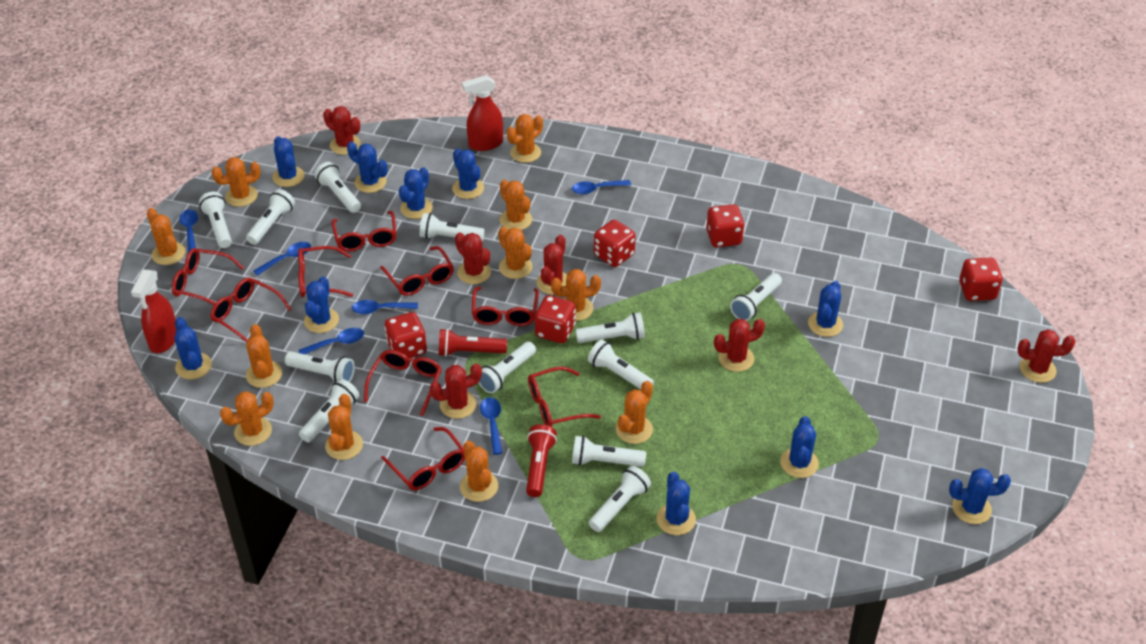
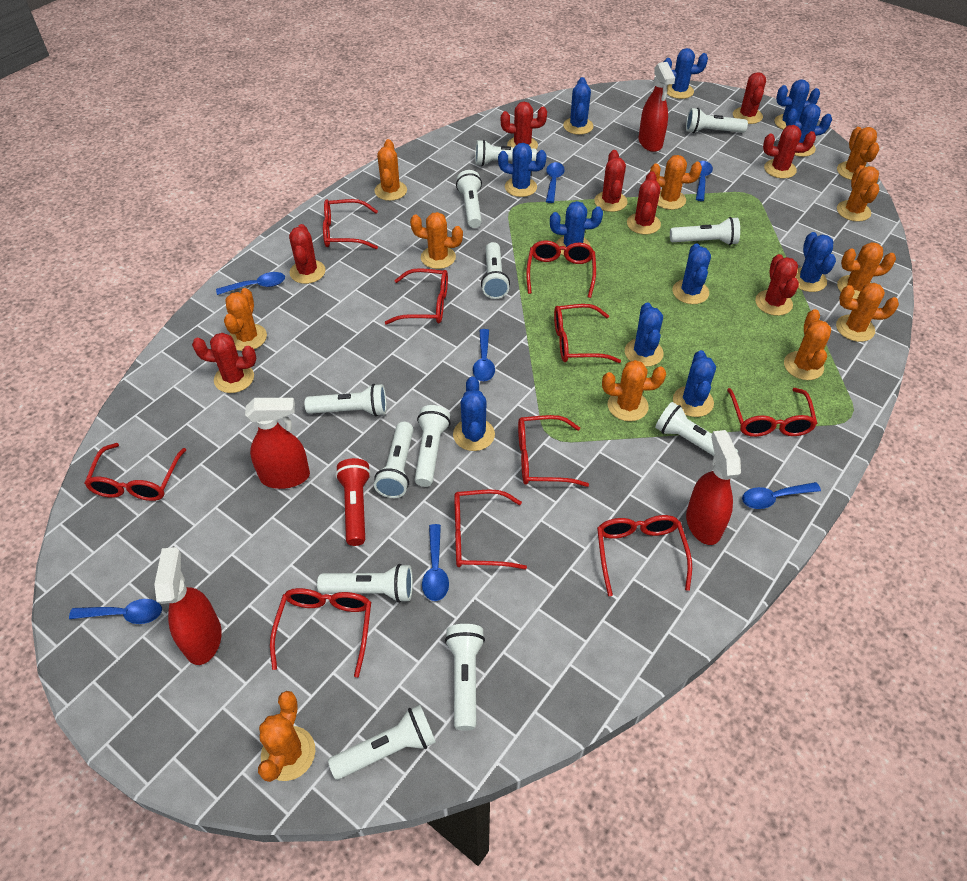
blue cactus: [174,317,212,379] [272,136,305,187] [304,276,339,333] [347,141,388,193] [399,167,433,219] [452,149,484,199] [656,472,696,535] [780,416,819,478] [808,281,843,337] [949,468,1011,524] = 10 -> [453,376,495,451] [498,143,547,197] [550,201,603,255] [563,77,594,135] [625,302,664,367] [664,48,708,99] [672,243,711,304] [673,350,716,417] [774,79,820,130] [786,104,832,157] [795,232,836,292] = 11
blue spoon: [179,209,198,253] [253,242,311,275] [299,328,364,354] [352,300,418,314] [480,397,503,455] [572,180,631,195] = 6 -> [69,599,162,624] [216,272,285,295] [422,524,449,601] [473,329,495,381] [546,162,565,203] [696,161,713,201] [742,482,821,509] = 7
red cactus: [323,106,361,155] [430,363,482,419] [455,233,491,284] [537,235,567,295] [714,319,765,372] [1017,329,1075,383] = 6 -> [192,333,256,393] [289,224,326,284] [501,102,547,149] [594,150,627,212] [627,171,661,235] [733,72,766,124] [755,254,799,316] [763,125,816,179] = 8
red dice: [384,312,427,358] [535,295,576,343] [594,220,636,267] [706,204,745,247] [959,258,1003,301] = 5 -> none = 0
red flashlight: [438,328,507,357] [526,424,557,497] = 2 -> [335,458,371,546] = 1
red glasses: [172,248,244,305] [210,278,291,342] [298,246,353,297] [332,211,397,252] [364,350,442,416] [380,246,454,296] [381,427,465,490] [472,286,539,326] [528,366,601,427] = 9 -> [84,443,186,501] [270,588,371,678] [323,199,378,249] [385,268,448,325] [454,490,527,570] [518,415,589,487] [526,240,596,298] [554,304,621,363] [597,515,692,596] [727,388,818,437] = 10
red spray bottle: [131,270,176,353] [462,75,503,151] = 2 -> [154,547,222,665] [245,398,310,489] [638,62,675,152] [686,430,741,545] = 4

